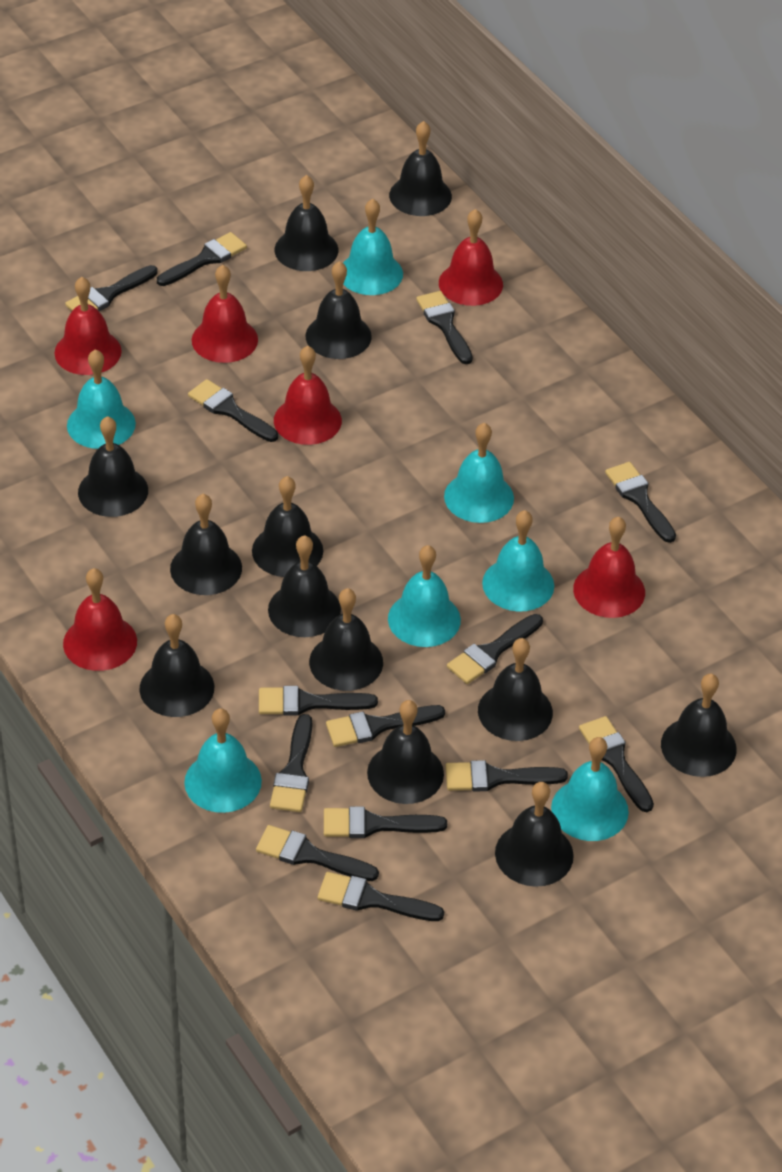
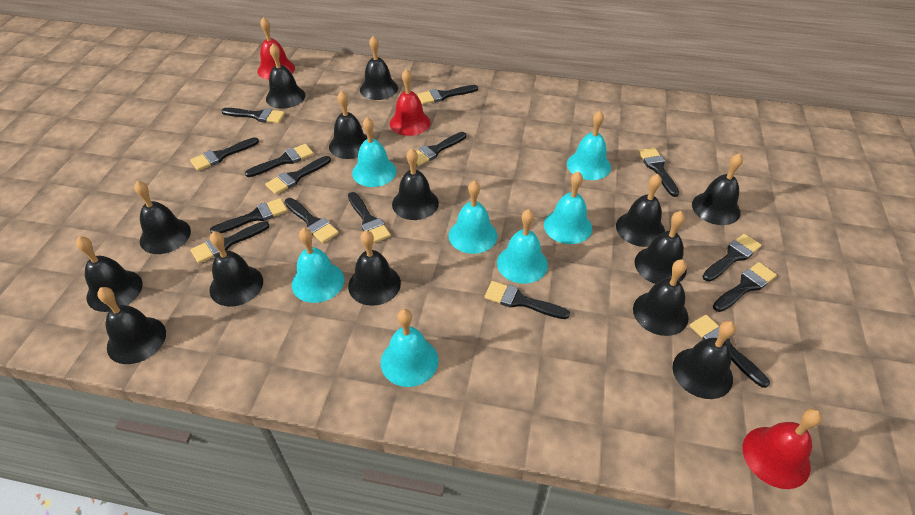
black bell: [78,416,148,517] [140,614,214,717] [170,494,242,595] [252,476,323,577] [268,535,341,637] [274,175,338,271] [305,261,372,359] [309,588,383,691] [367,700,444,804] [389,121,452,216] [478,638,553,741] [495,782,574,887] [661,673,737,777] = 13 -> [76,236,143,312] [97,287,166,364] [134,181,191,254] [209,231,263,306] [266,44,305,109] [329,91,368,159] [348,230,401,306] [360,36,398,100] [392,148,439,220] [616,174,665,247] [633,259,689,336] [635,211,687,284] [673,321,736,399] [692,153,743,225] = 14
black brush: [65,265,158,311] [157,232,247,286] [188,379,278,442] [256,825,379,881] [259,686,378,716] [270,714,312,812] [318,872,444,921] [324,806,447,838] [326,705,445,747] [416,291,473,364] [446,760,568,791] [447,614,543,684] [579,716,654,812] [605,462,676,543] = 14 -> [190,137,259,171] [190,221,270,263] [210,198,288,233] [221,108,285,123] [245,144,314,177] [265,156,331,194] [285,198,339,243] [348,192,391,243] [416,132,466,166] [417,85,478,104] [484,281,570,319] [638,148,679,197] [689,315,770,388] [702,234,762,282] [713,262,777,312] = 15
red bell: [54,277,122,375] [63,568,137,671] [192,265,258,363] [274,346,342,445] [439,209,503,306] [573,517,645,618] = 6 -> [257,17,295,80] [390,69,430,136] [743,408,822,489] = 3

